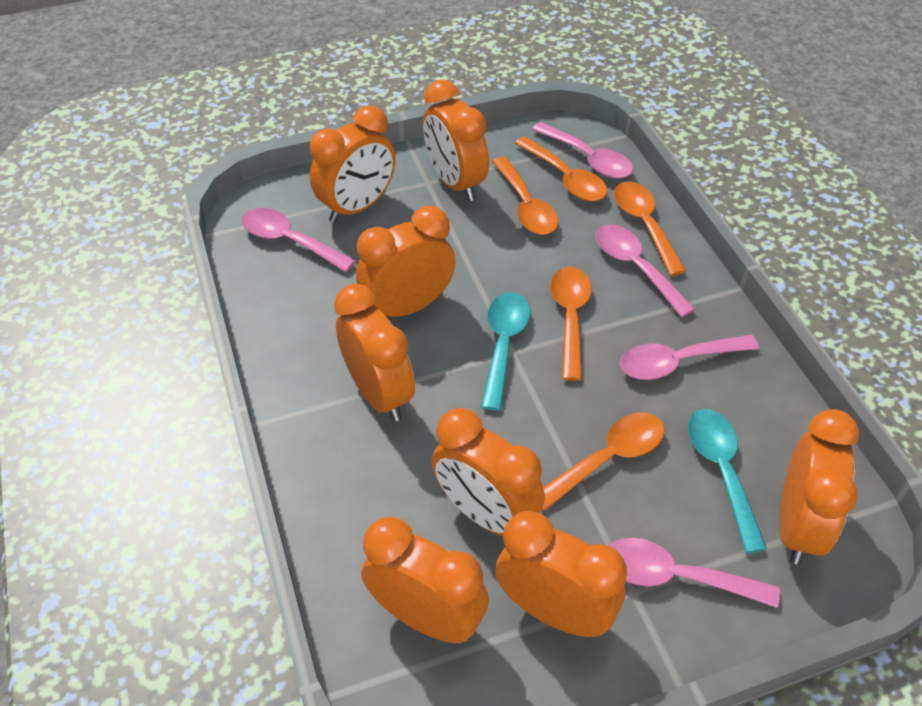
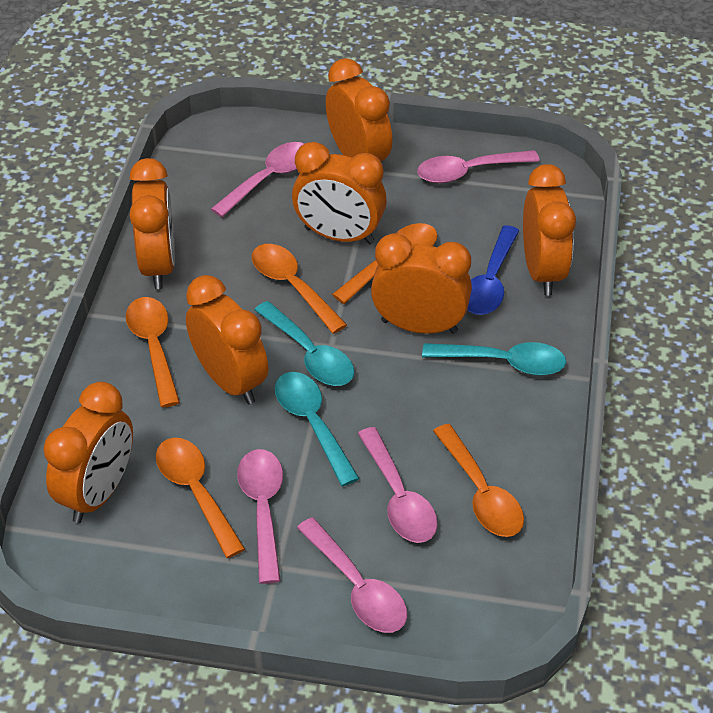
blue spoon: none = 0 -> [467,225,520,315] = 1
orange clock: [309,105,396,223] [334,283,415,422] [356,206,455,317] [361,517,489,643] [423,79,489,201] [431,408,545,536] [495,511,627,637] [779,409,859,564] = 8 -> [43,382,133,523] [129,158,175,289] [186,275,268,404] [292,142,387,244] [326,58,392,161] [371,233,472,334] [523,164,576,295] = 7
turquoise spoon: [481,292,530,411] [688,409,767,553] = 2 -> [255,301,354,386] [275,372,360,486] [422,342,566,376] = 3

